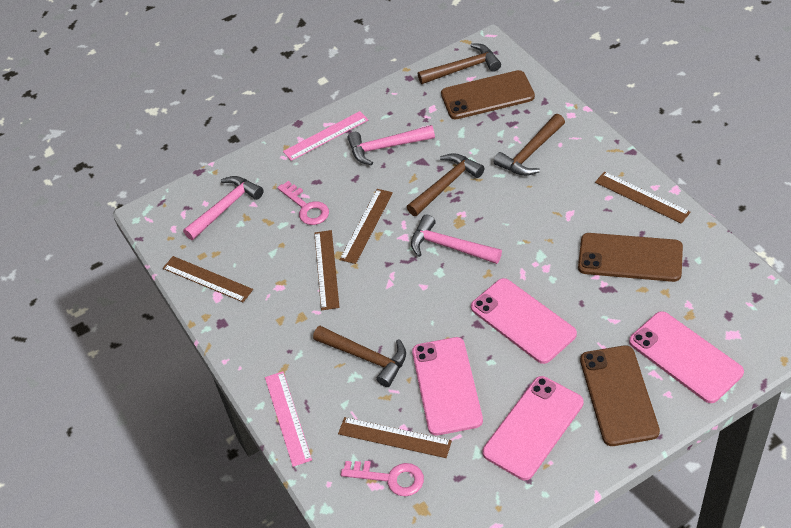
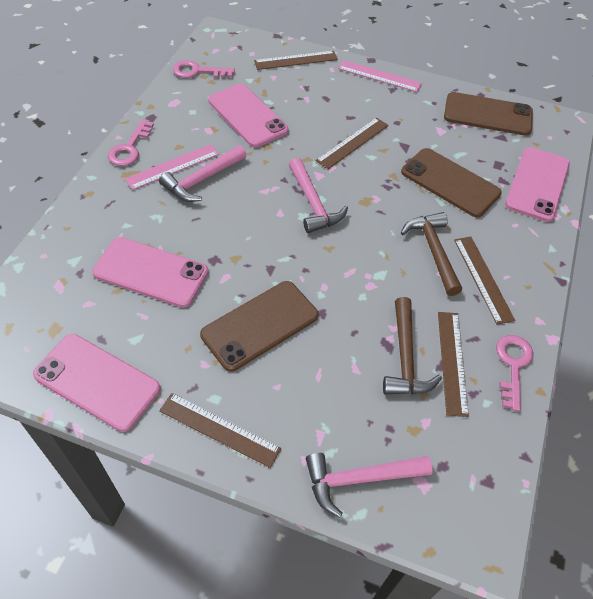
brown hammer: [313,326,406,387] [407,153,484,216] [418,43,501,84] [494,114,565,176] = 4 -> [383,297,442,394] [401,212,462,296] = 2
pink key: [277,181,329,225] [341,461,424,496] = 2 -> [108,120,154,166] [173,60,235,78] [496,335,533,411] = 3

